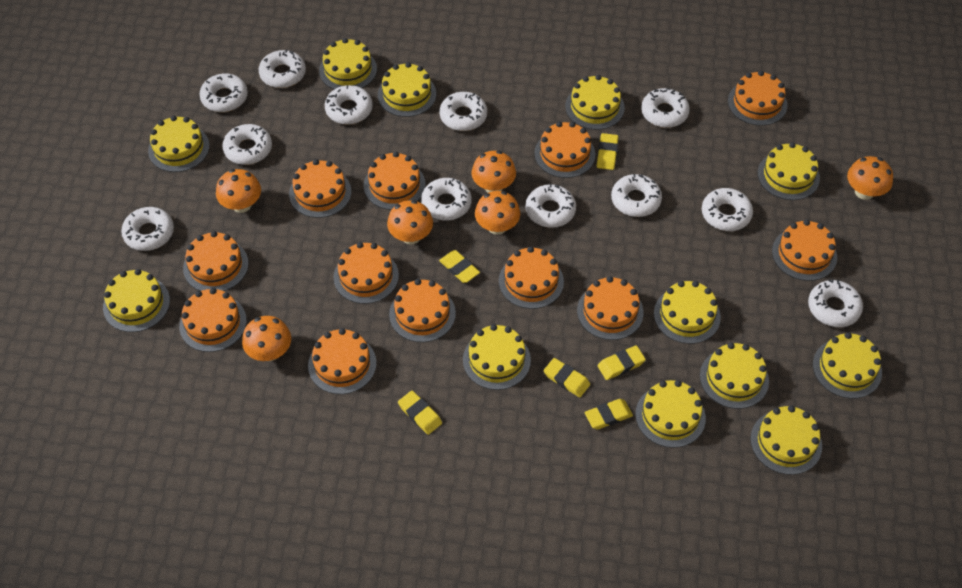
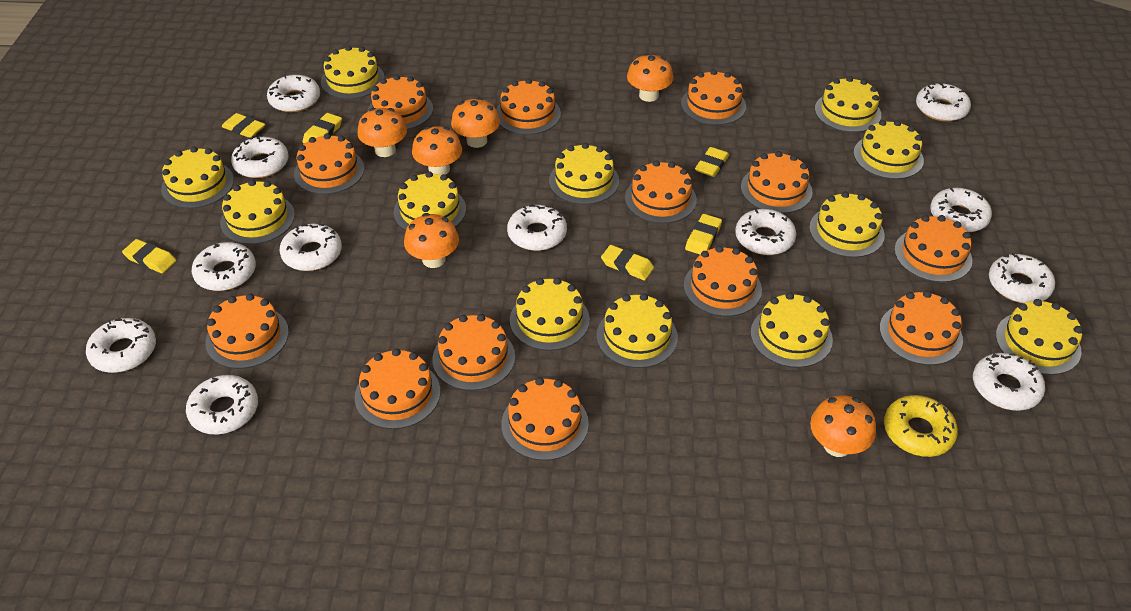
orange cake: [179,288,247,352] [183,231,249,291] [289,159,351,218] [308,328,376,394] [334,242,399,304] [364,152,426,210] [389,279,456,342] [499,246,564,309] [534,122,595,178] [577,276,644,340] [728,71,788,126] [772,220,837,281] = 12 -> [205,293,289,369] [294,133,364,194] [355,348,440,429] [367,75,433,130] [432,314,515,391] [496,78,561,135] [501,377,589,461] [625,160,697,224] [681,70,746,125] [684,246,762,317] [741,151,812,214] [880,291,963,365] [894,215,972,282] = 13
yellow donut: none = 0 -> [884,395,958,457] = 1

